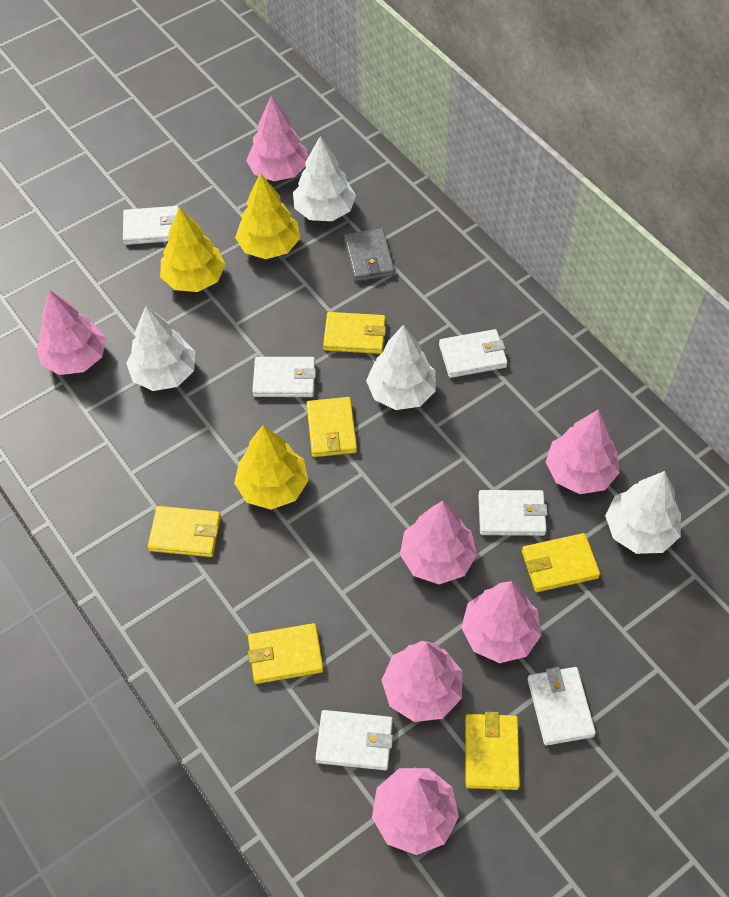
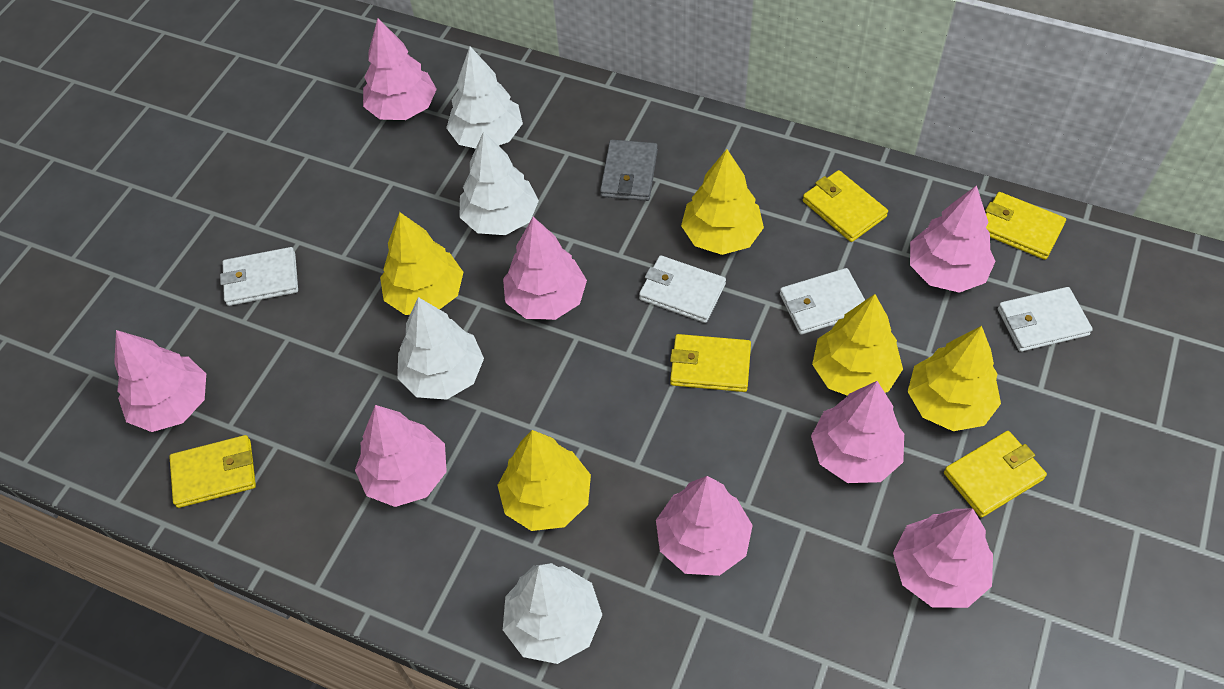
pink tree: [37,290,106,375] [246,96,308,181] [372,768,459,855] [382,641,462,722] [400,501,477,584] [461,581,541,663] [546,410,620,494] = 7 -> [114,330,206,432] [355,405,447,507] [363,18,437,120] [503,217,587,320] [656,476,753,576] [811,381,904,483] [893,508,993,608] [910,185,996,293] = 8
white wallet: [123,206,179,245] [252,357,316,397] [315,710,393,770] [439,329,508,378] [478,490,548,536] [528,667,596,746] = 6 -> [220,247,298,306] [639,255,726,323] [780,268,865,335] [998,287,1093,352] = 4
yellow tree: [160,207,226,292] [234,425,308,510] [235,173,300,259] = 3 -> [380,212,464,315] [497,430,591,531] [681,149,764,255] [812,294,903,396] [907,326,1001,431] = 5
yellow wallet: [148,506,221,557] [248,623,324,684] [306,397,357,457] [323,312,386,354] [465,712,520,790] [522,533,600,592] = 6 -> [169,435,256,508] [670,334,751,392] [803,170,888,242] [944,431,1047,518] [985,192,1066,260] = 5

